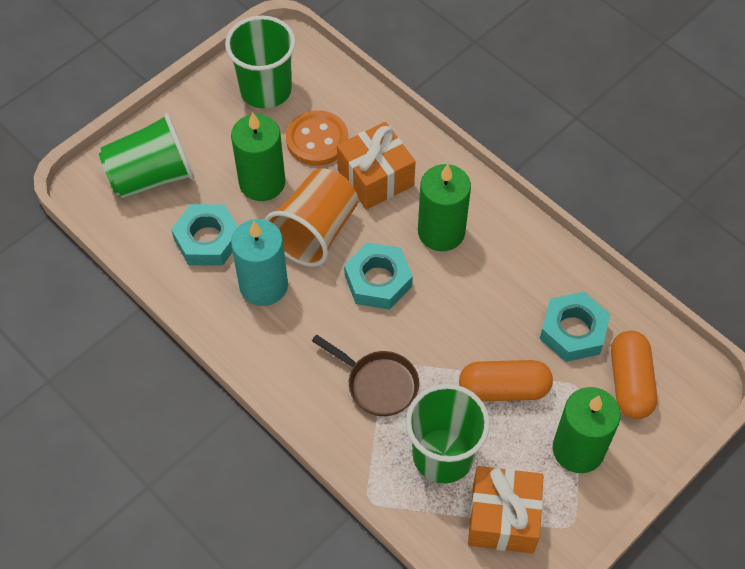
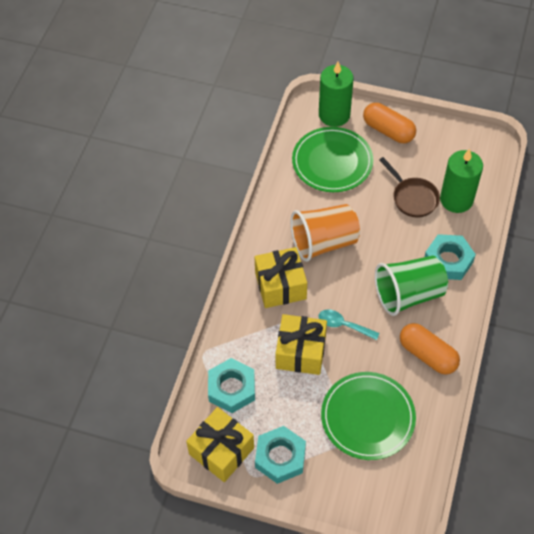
green candle: [231,112,285,201] [418,164,471,251] [553,387,621,473] = 3 -> [319,62,354,127] [440,149,483,213] = 2
green cup: [99,113,195,199] [225,15,296,109] [406,384,490,483] = 3 -> [375,256,448,316] = 1
green plate: none = 0 -> [292,127,373,192] [321,372,416,460] = 2
orange button: [286,110,348,166] = 1 -> none = 0
orange gift: [337,122,416,210] [468,466,544,554] = 2 -> none = 0
turquoise candle: [231,219,288,306] = 1 -> none = 0
turquoise spoon: none = 0 -> [318,310,379,340] = 1
yellow gift: none = 0 -> [186,407,254,482] [255,247,307,308] [275,314,327,375] = 3

